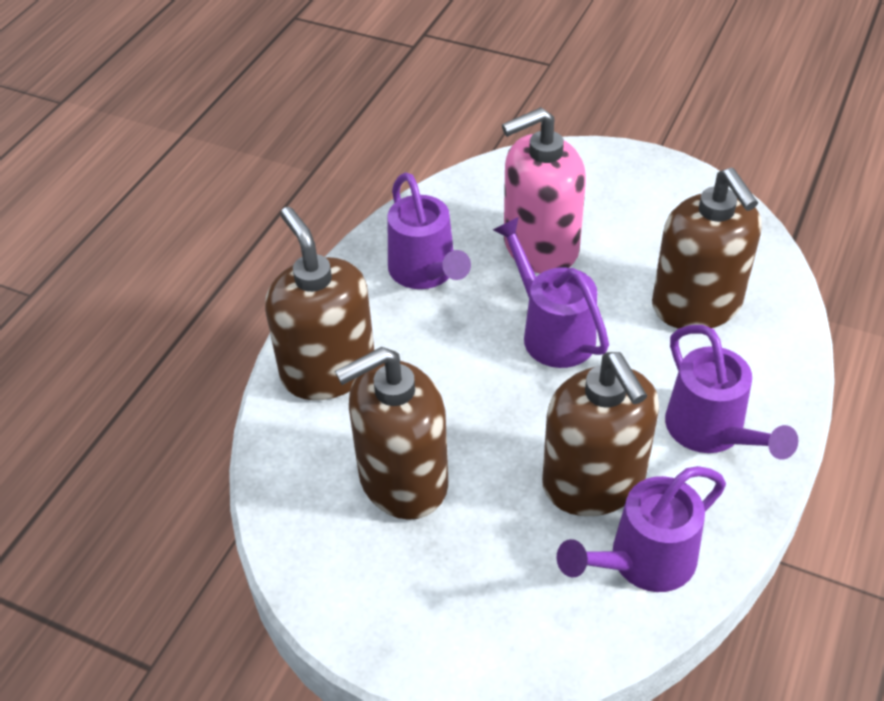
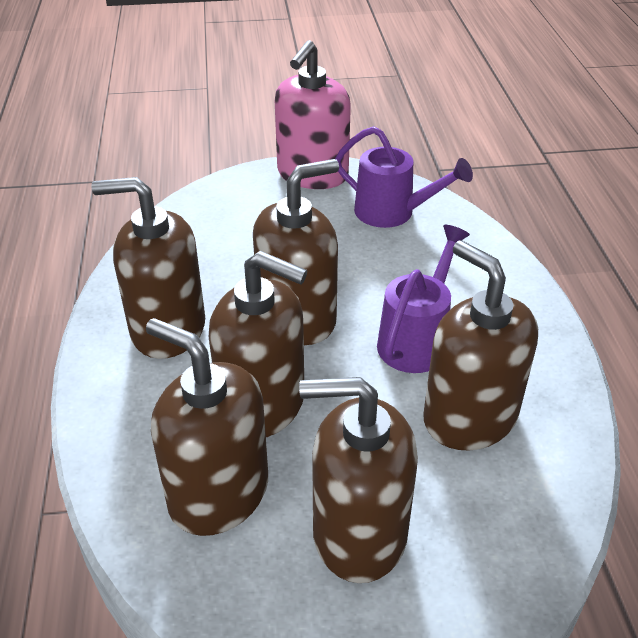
brown soap dispenser: [265,207,374,400] [335,347,448,520] [542,352,659,516] [652,168,762,329] = 4 -> [91,177,205,359] [146,318,268,536] [209,251,307,437] [253,159,339,345] [299,377,418,583] [423,240,538,450] = 6
purple watering can: [388,172,471,289] [493,217,609,368] [557,466,726,592] [665,325,798,460] = 4 -> [335,126,473,228] [377,225,470,373] = 2

